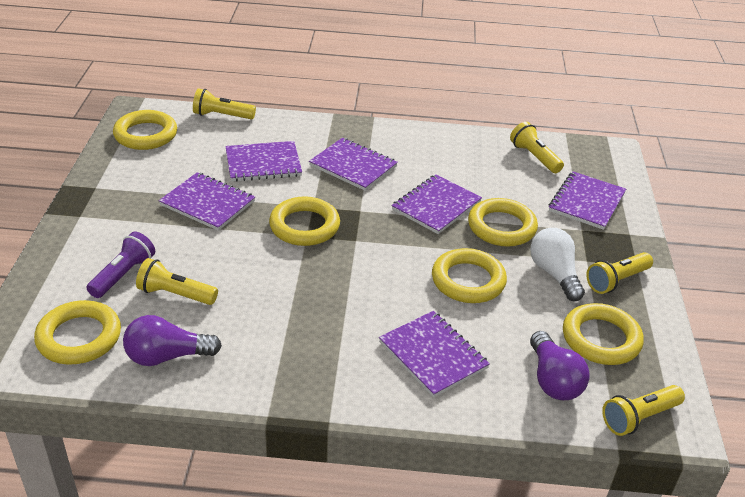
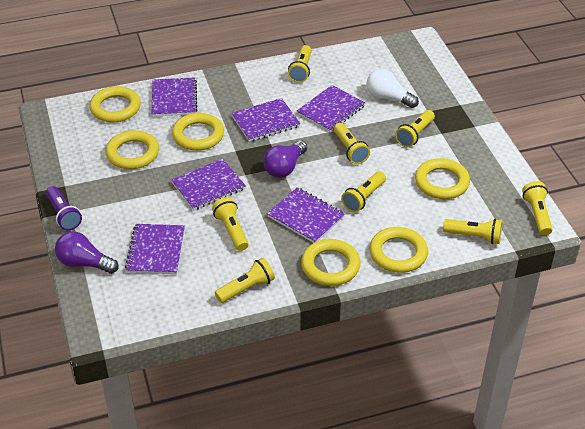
yellow flashlight: [136,258,218,305] [193,88,256,119] [510,122,564,173] [586,252,653,294] [602,385,685,436] = 5 -> [212,197,248,251] [215,258,275,303] [288,45,312,83] [334,123,370,164] [341,171,386,212] [395,110,435,147] [443,219,502,244] [522,181,553,236] = 8

